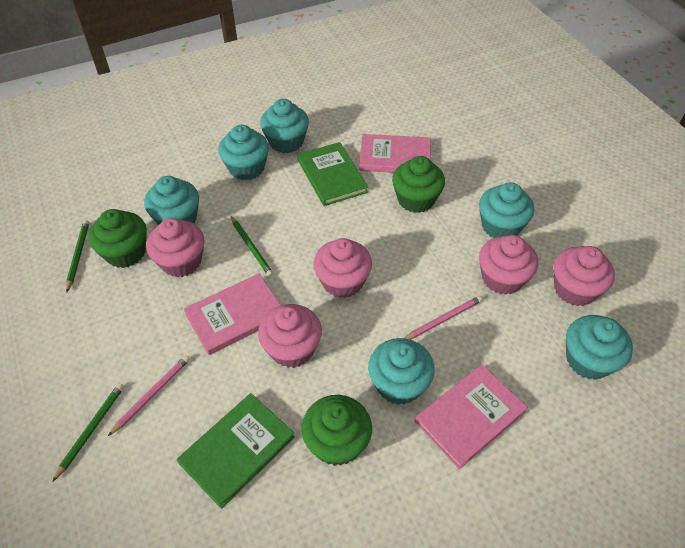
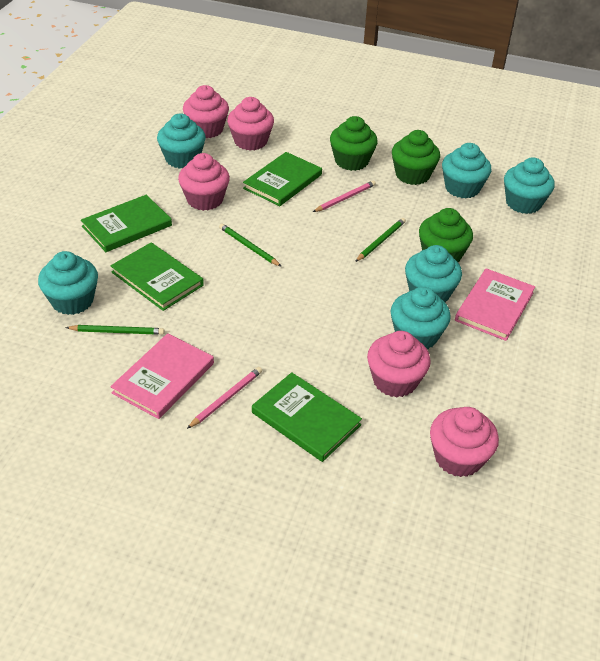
green book: [177,393,295,509] [297,142,368,206] = 2 -> [81,195,172,252] [111,242,204,311] [243,152,322,206] [252,372,362,462] = 4
pink book: [183,273,281,355] [359,134,431,173] [415,365,528,469] = 3 -> [110,333,214,419] [455,268,535,341] = 2

